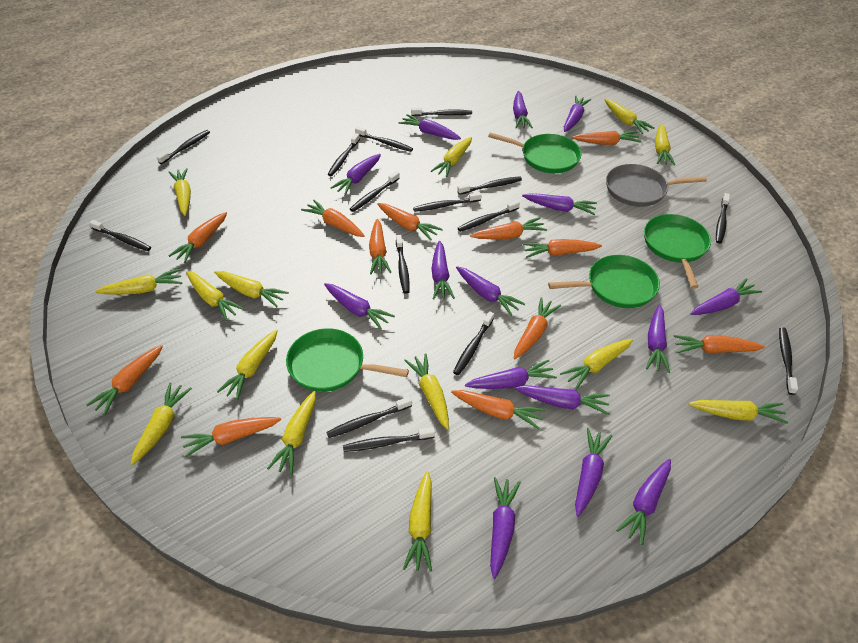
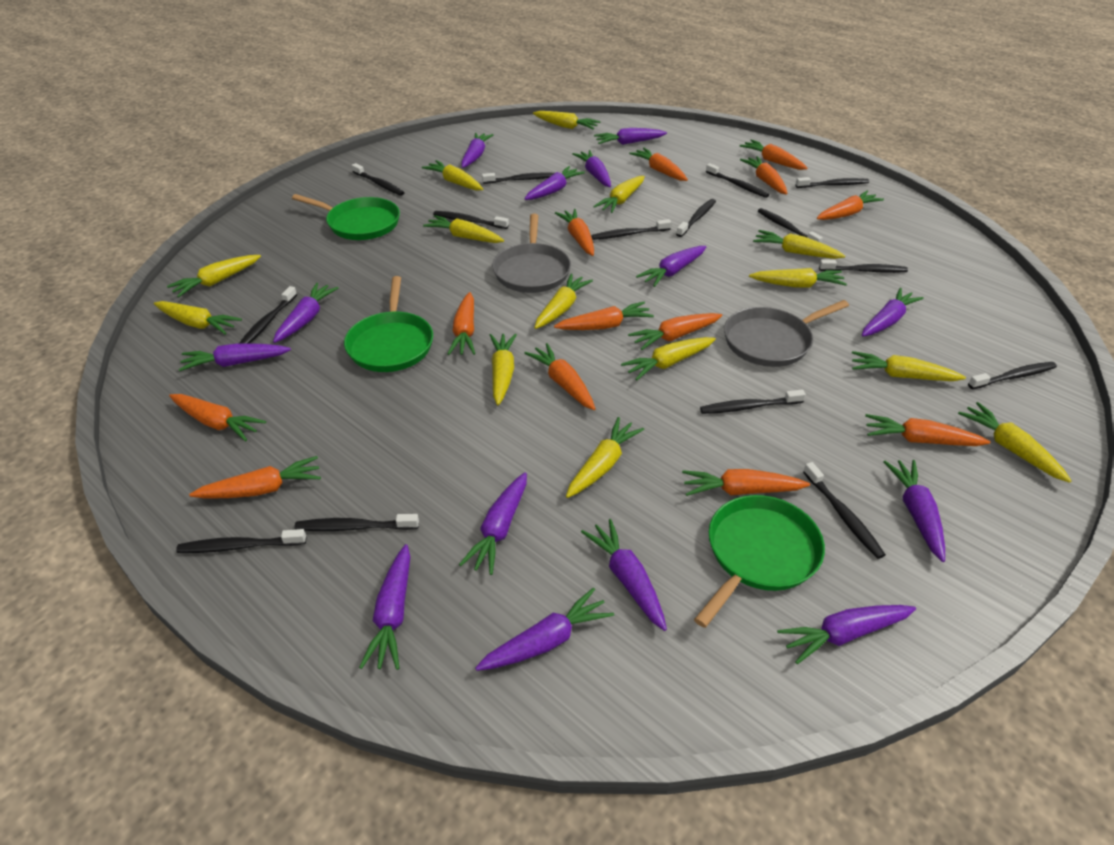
green pan: [286,328,409,392] [488,132,582,173] [548,255,660,308] [644,214,711,289] = 4 -> [292,194,400,240] [344,276,433,372] [694,495,825,628] = 3
grey pan: [606,164,707,207] = 1 -> [492,214,571,293] [724,300,849,367] = 2
orange carrot: [87,345,163,415] [168,212,227,263] [181,417,281,458] [301,200,365,237] [369,219,391,274] [377,203,443,240] [451,390,545,429] [470,217,547,239] [514,297,561,359] [523,239,602,258] [572,131,641,145] [673,335,765,354] = 12 -> [169,394,266,441] [189,456,321,498] [448,292,475,355] [524,343,596,410] [554,302,654,330] [555,209,594,256] [628,313,722,350] [629,148,688,181] [682,469,810,496] [740,140,808,170] [740,156,788,194] [817,191,884,220] [865,414,991,446] = 13
purple carrot: [324,283,395,330] [331,154,381,195] [399,114,461,140] [431,241,455,300] [456,266,525,316] [465,360,557,389] [490,477,521,579] [513,91,533,128] [515,385,610,415] [522,193,597,215] [564,95,591,132] [575,428,612,517] [616,459,671,545] [646,305,670,373] [690,278,762,315] = 15 -> [179,343,291,371] [273,283,339,343] [359,544,410,670] [459,472,527,575] [461,133,493,168] [475,588,614,671] [524,166,585,200] [572,150,611,187] [581,519,667,631] [594,128,667,145] [636,246,706,287] [777,605,916,664] [862,288,924,337] [883,460,945,562] = 14

